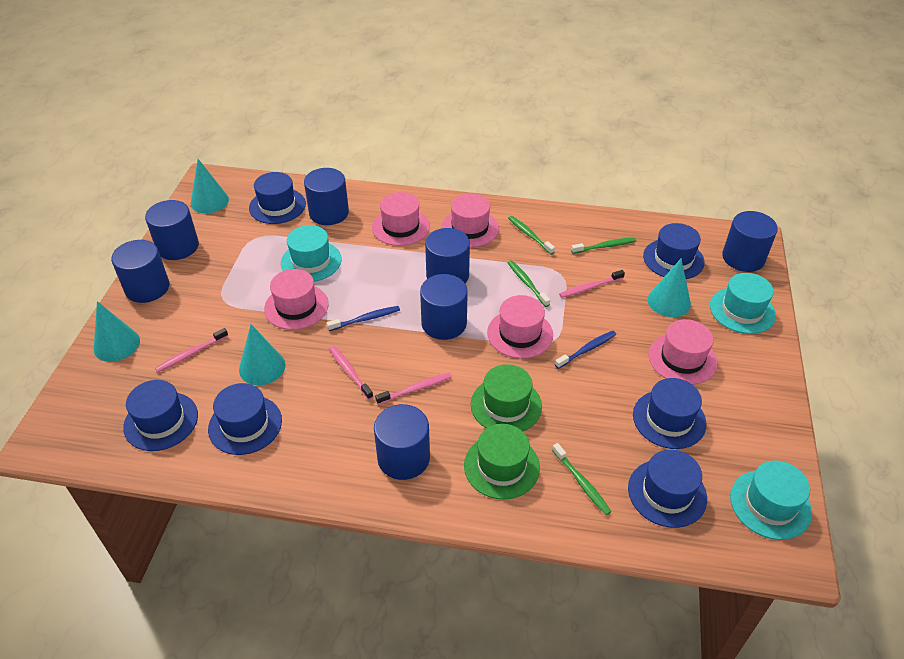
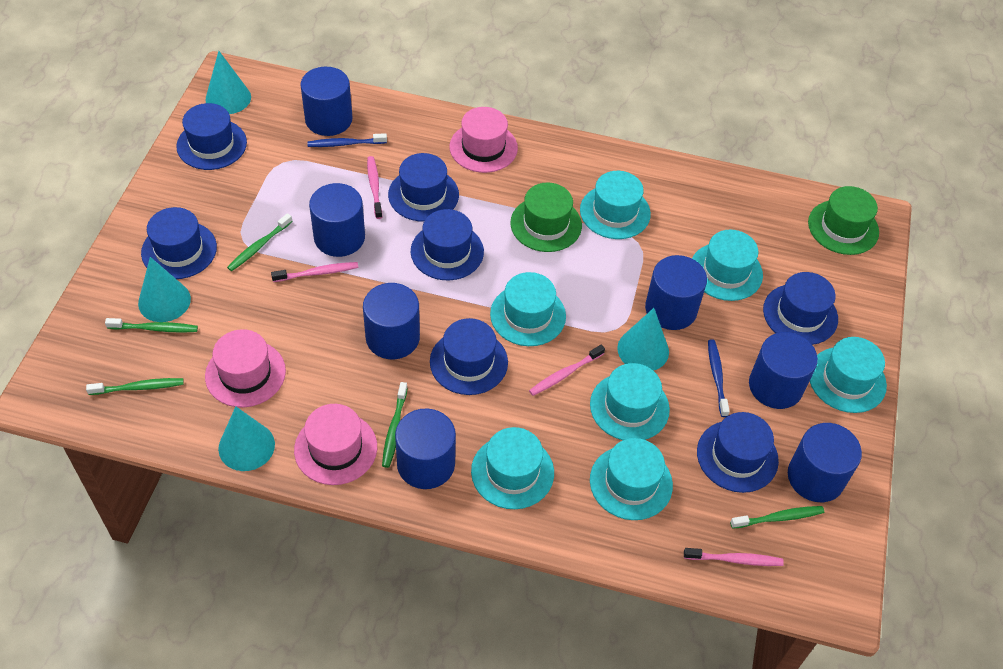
blue hat: [123,380,198,451] [208,383,282,455] [249,172,306,224] [628,449,707,528] [633,378,707,449] [643,223,705,279] = 6 -> [141,207,217,279] [176,103,247,170] [388,153,459,222] [411,209,484,280] [430,318,508,395] [697,412,779,493] [763,272,838,345] = 7
green toothbrush: [508,216,555,255] [508,260,550,307] [552,443,612,515] [571,237,636,254] = 4 -> [86,378,184,395] [105,318,198,333] [227,213,293,271] [382,382,408,468] [730,506,824,529] = 5
pink hat: [264,269,329,330] [372,192,430,246] [441,193,499,247] [487,295,553,359] [648,319,717,385] = 5 -> [205,329,286,407] [294,404,377,485] [449,107,518,173] = 3
turquoise hat: [281,225,342,282] [710,273,776,334] [730,461,812,540] = 3 -> [471,427,554,509] [490,272,566,346] [580,171,651,239] [590,363,670,440] [590,438,673,520] [692,230,763,301] [810,337,887,413] = 7

